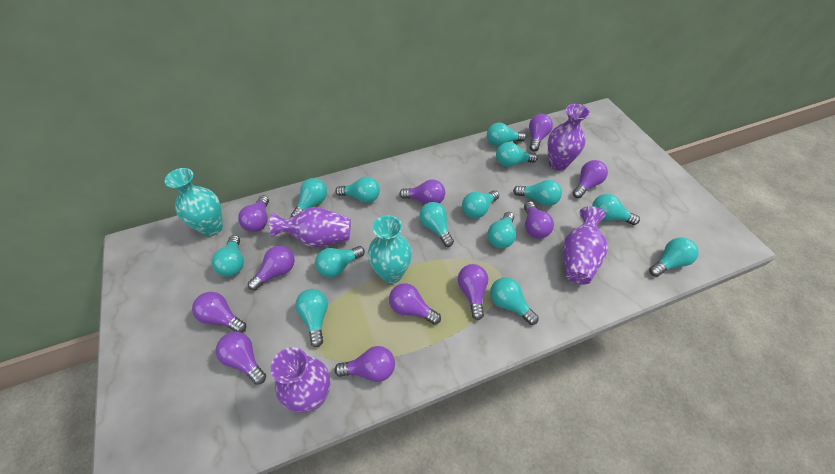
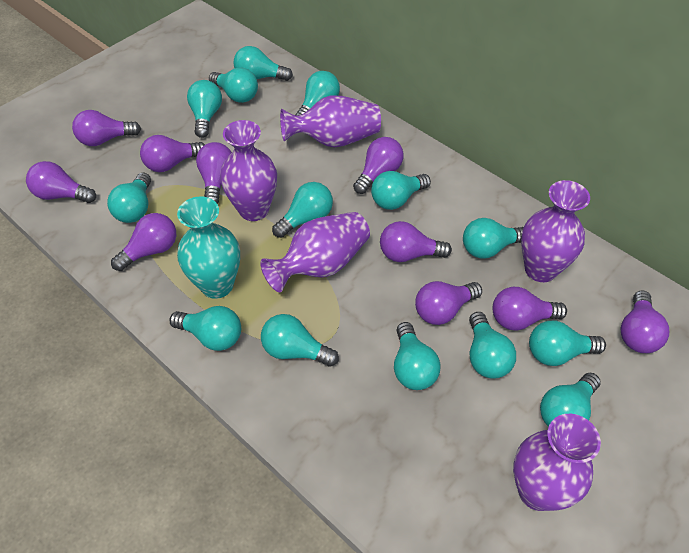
purple light bulb: [192,292,246,333] [216,332,266,385] [238,195,269,232] [248,246,295,290] [335,346,395,382] [389,283,441,325] [399,180,445,204] [458,264,488,320] [524,201,554,239] [529,114,553,151] [573,160,608,198] = 11 -> [26,161,96,203] [72,110,141,146] [111,213,176,271] [140,135,205,172] [196,142,232,204] [353,137,403,194] [380,221,452,262] [415,281,482,325] [493,287,567,330] [621,290,669,353] = 10
purple vase: [269,207,351,247] [271,347,330,413] [548,104,590,171] [563,206,608,285] = 4 -> [220,120,277,221] [260,212,370,292] [280,95,381,147] [513,414,601,511] [521,180,590,282] = 5
turquoise vase: [165,168,223,236] [368,215,412,284] = 2 -> [177,197,240,299] = 1

